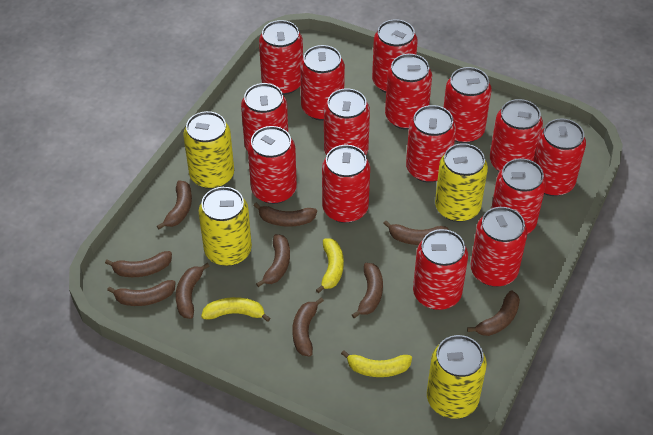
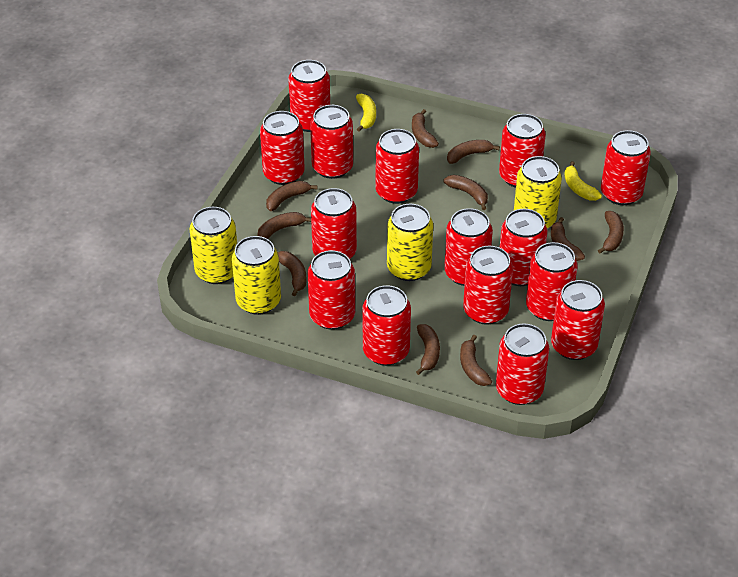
yellow banana: [201,297,271,322] [316,238,344,293] [341,350,412,377] = 3 -> [356,94,376,132] [564,161,602,201] = 2

